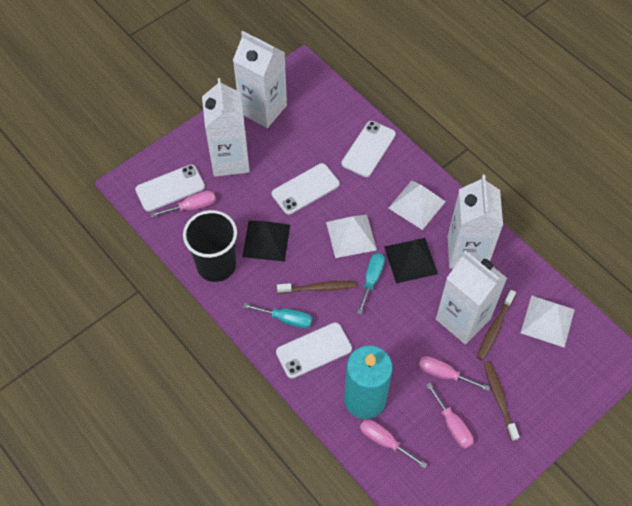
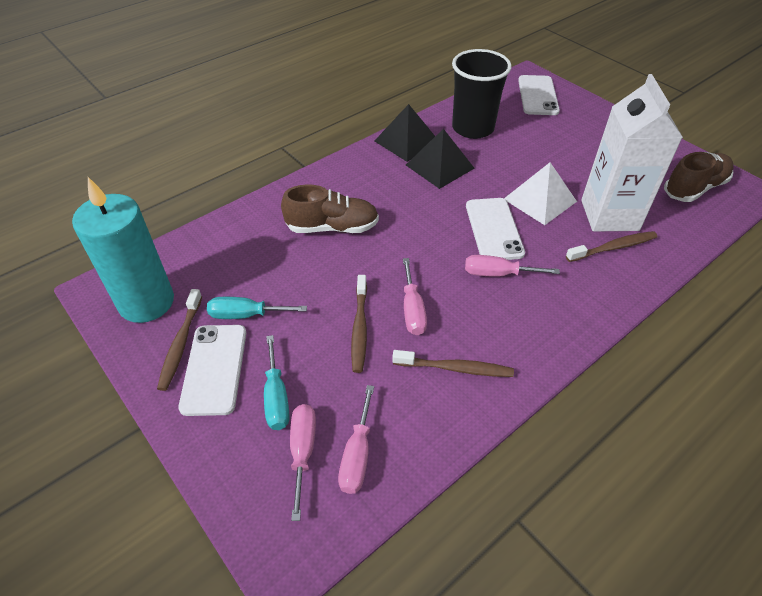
brown shoe: none = 0 -> [281,184,379,233] [664,152,734,202] = 2
brown toothbrush: [277,281,356,293] [477,290,516,360] [484,361,520,441] = 3 -> [157,289,202,391] [351,275,367,373] [392,350,514,377] [566,231,657,262] = 4
white carton: [202,78,250,177] [233,31,287,128] [436,251,507,344] [448,175,503,269] = 4 -> [581,74,683,231] = 1
white phone: [135,164,205,212] [272,163,340,215] [276,322,352,379] [342,121,396,177] = 4 -> [178,325,246,416] [466,198,525,260] [518,75,560,115] = 3
white pyramid: [326,215,377,258] [388,181,446,230] [521,295,575,348] = 3 -> [504,162,577,225] = 1

